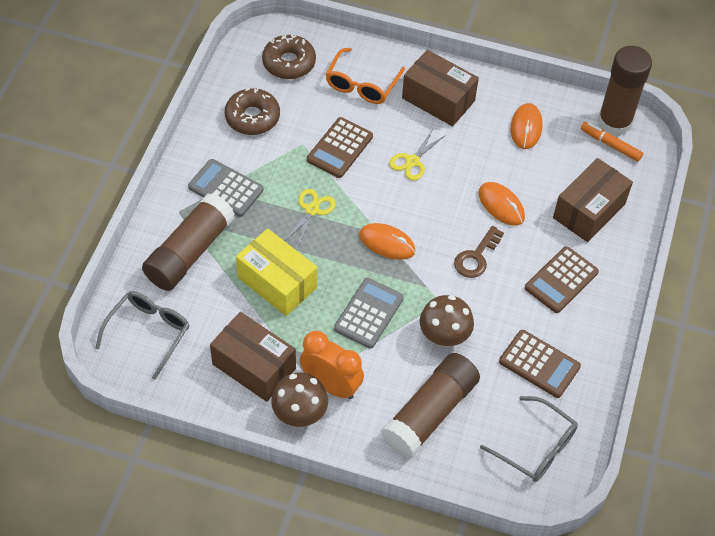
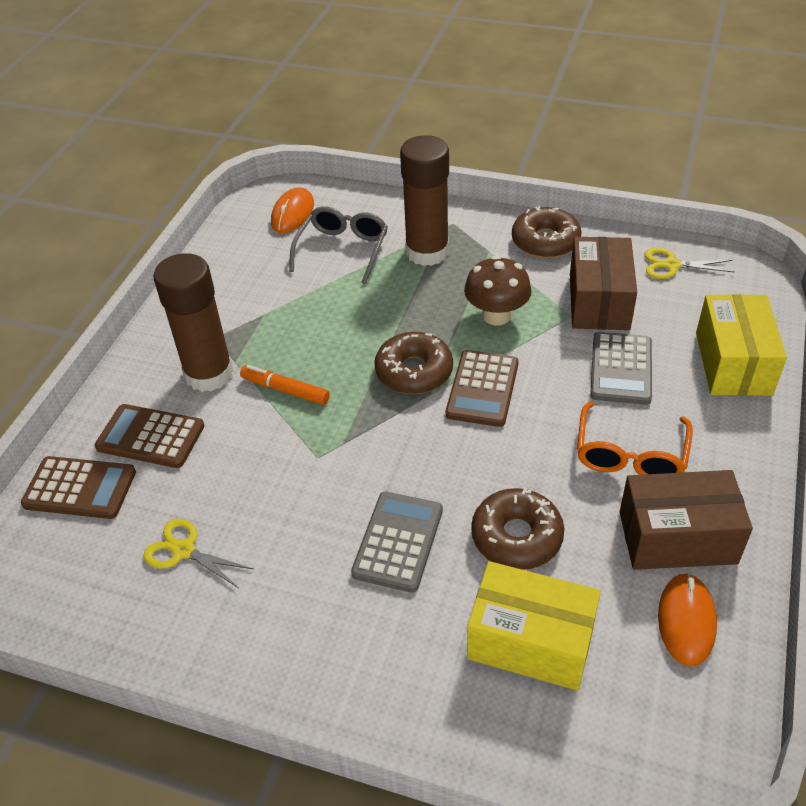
brown box: [210,312,296,402] [402,50,479,126] [553,158,633,242] = 3 -> [570,237,637,330] [620,470,753,570] = 2
brown donut: [225,88,280,135] [262,34,316,79] = 2 -> [374,332,453,394] [471,488,564,570] [512,207,582,258] = 3
brown glue stick: [142,193,235,291] [381,353,480,458] [597,46,652,136] = 3 -> [154,253,234,392] [400,135,449,266] = 2
brown key: [454,226,504,278] = 1 -> none = 0
brown mushroom: [271,373,328,427] [420,295,474,347] = 2 -> [464,255,531,325] = 1
grey glasses: [95,291,190,380] [480,396,578,482] = 2 -> [289,206,388,284] = 1
orange clock: [300,331,364,399] = 1 -> none = 0
orange mouse: [359,223,416,260] [478,182,525,226] [511,103,543,149] = 3 -> [271,188,314,233] [658,573,717,666] = 2
yellow box: [236,228,317,316] = 1 -> [467,561,601,691] [696,294,787,396] = 2

